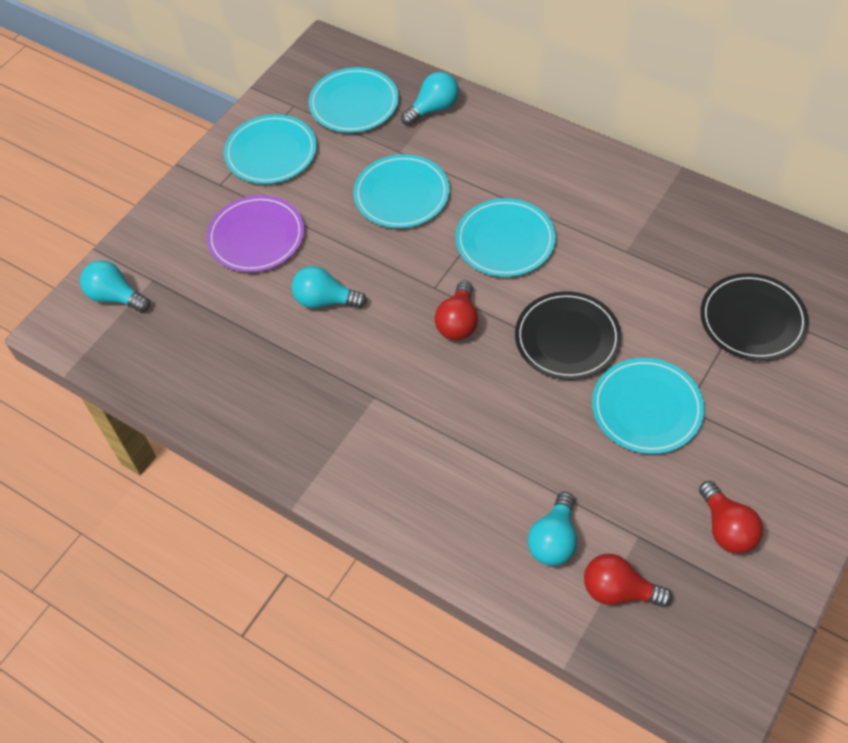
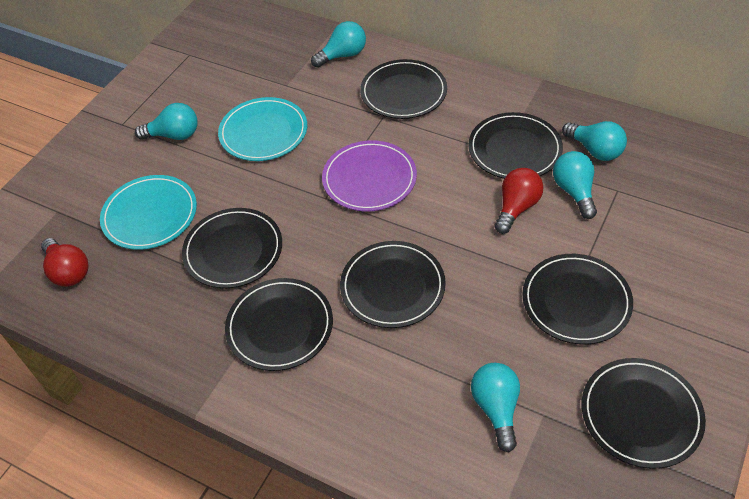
black plate: [515,291,622,380] [700,273,809,361] = 2 -> [182,208,282,288] [225,278,333,371] [340,241,446,328] [360,59,447,119] [468,112,563,179] [522,254,633,344] [582,358,706,469] = 7
red light bulb: [435,281,478,341] [584,554,672,607] [699,481,763,554] = 3 -> [41,238,88,287] [494,168,543,234] = 2
turquoise light bulb: [80,260,150,312] [292,266,367,308] [401,72,459,126] [528,492,577,566] = 4 -> [135,103,198,140] [311,21,366,68] [471,363,520,452] [553,151,597,219] [562,121,627,161] = 5
turquoise plate: [224,114,317,184] [309,67,399,133] [354,154,450,228] [456,198,555,277] [592,358,704,454] = 5 -> [100,175,197,250] [218,97,307,161] = 2

